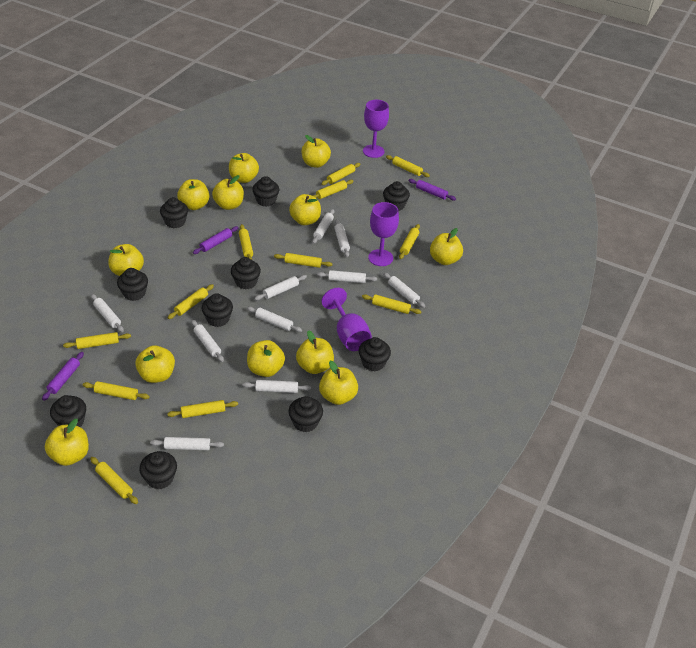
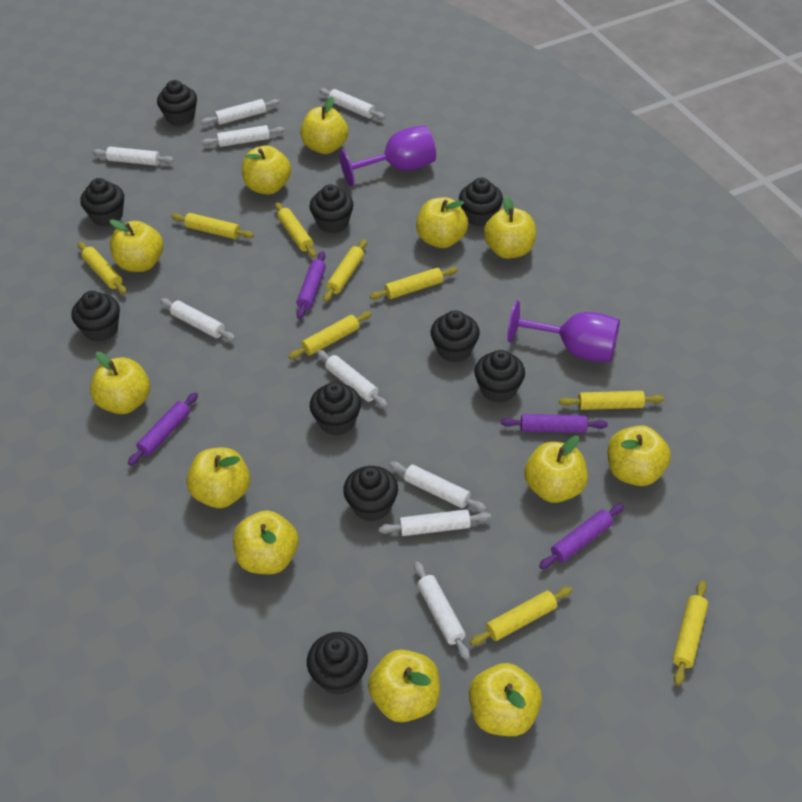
purple goblet: [321,288,372,351] [363,100,389,158] [368,202,399,266] = 3 -> [339,125,436,187] [507,300,620,362] = 2
purple rolling pin: [42,352,84,401] [193,226,239,254] [409,179,456,201] = 3 -> [128,392,198,466] [297,251,326,319] [501,414,608,433] [539,503,624,569] = 4
white rolling pin: [91,294,124,332] [150,437,224,450] [191,320,224,362] [242,380,311,393] [247,306,302,332] [254,275,307,300] [312,209,335,244] [317,270,377,283] [334,219,350,257] [383,273,425,308] = 10 -> [92,147,174,166] [160,298,236,341] [201,99,279,125] [202,125,285,147] [317,350,388,408] [319,88,385,119] [379,509,491,536] [389,462,487,512] [414,561,470,660] = 9
yellow rolling pin: [63,332,131,349] [83,381,150,400] [90,457,138,504] [167,400,238,418] [168,284,214,319] [239,224,253,260] [274,253,332,268] [312,180,354,199] [321,163,360,185] [362,294,422,314] [386,155,430,177] [399,224,420,259] = 12 -> [78,242,127,294] [171,213,254,239] [275,202,316,258] [288,311,372,359] [323,239,367,302] [370,267,458,300] [470,586,572,646] [559,391,664,410] [673,580,708,685] = 9

